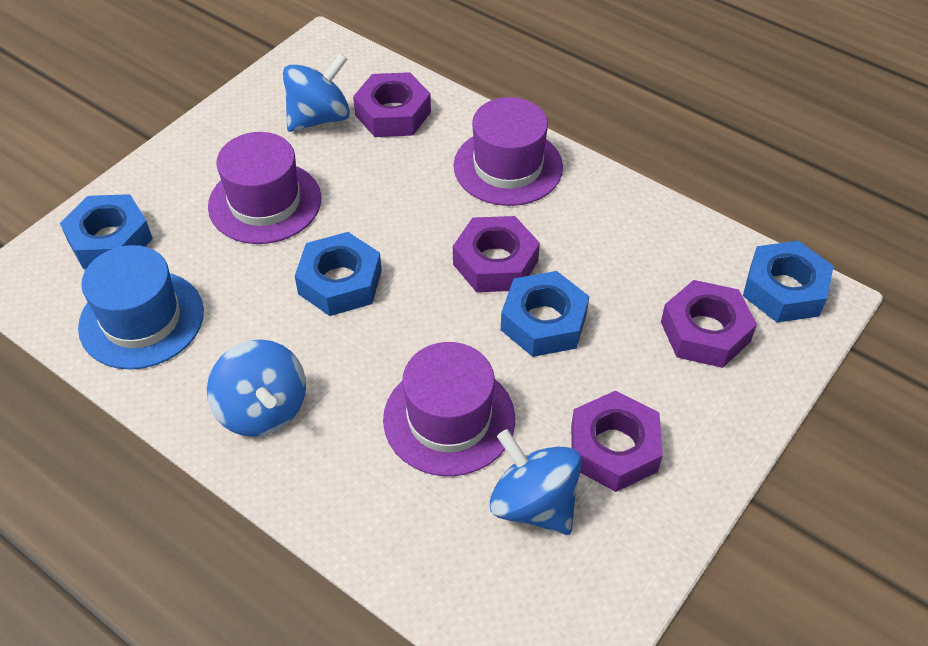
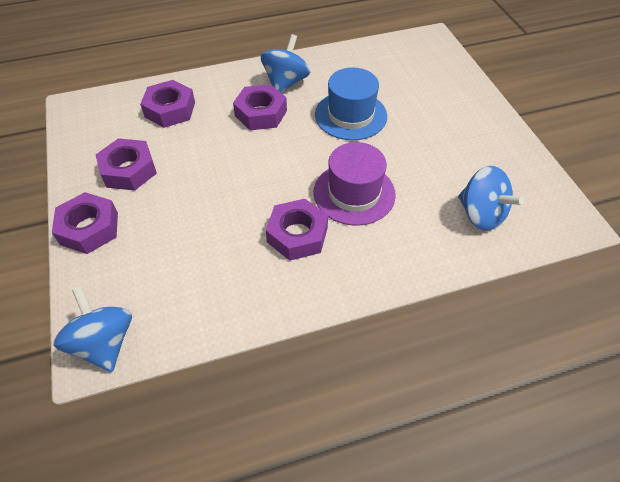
blue nut: [60,194,153,269] [295,232,382,316] [501,271,589,357] [743,241,834,323] = 4 -> none = 0
purple hat: [208,132,321,244] [383,342,515,476] [454,97,563,206] = 3 -> [313,142,396,226] = 1
purple nut: [353,72,431,137] [453,216,540,292] [571,390,663,492] [661,280,757,368] = 4 -> [52,192,118,254] [96,138,157,191] [140,80,195,128] [233,84,287,130] [266,199,328,261] = 5

